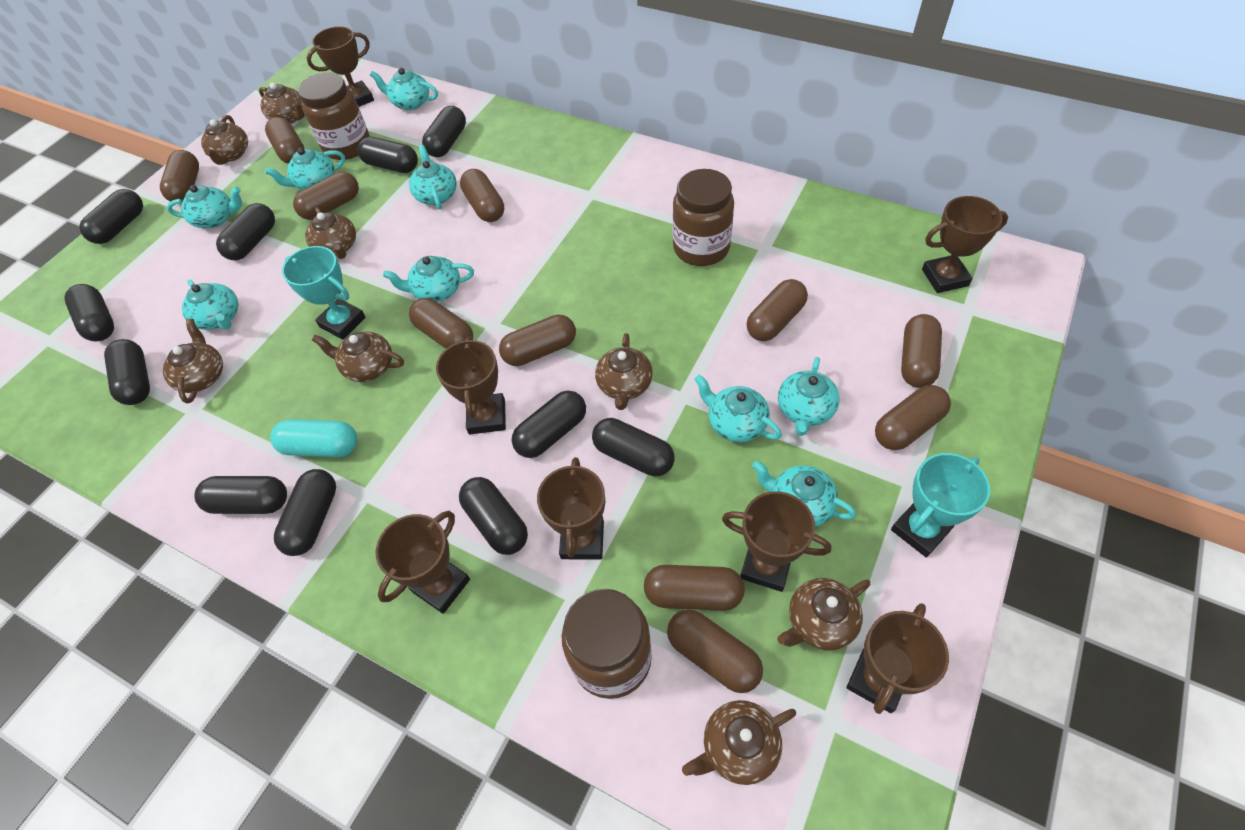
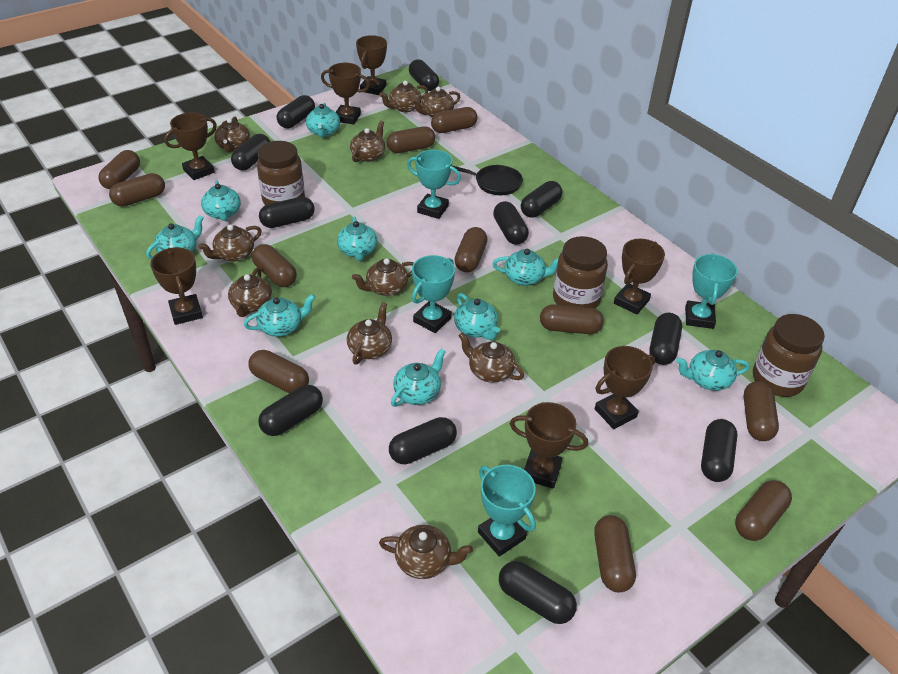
black pan: none = 0 -> [453,165,523,195] = 1
brown teapot: [163,319,223,404] [201,115,248,165] [259,82,305,124] [305,207,356,259] [312,331,404,382] [595,333,653,410] [682,700,796,785] [777,578,870,651] = 8 -> [198,225,262,261] [214,116,250,152] [228,268,272,317] [347,302,392,365] [350,120,385,162] [352,258,414,296] [379,81,428,112] [379,525,473,579] [412,87,460,117] [458,332,524,383] = 10
turquoise capsule: [270,419,357,457] = 1 -> none = 0
turquoise trophy: [282,246,366,340] [891,453,990,557] = 2 -> [407,150,461,219] [412,255,455,333] [478,465,536,557] [685,253,738,329] = 4

